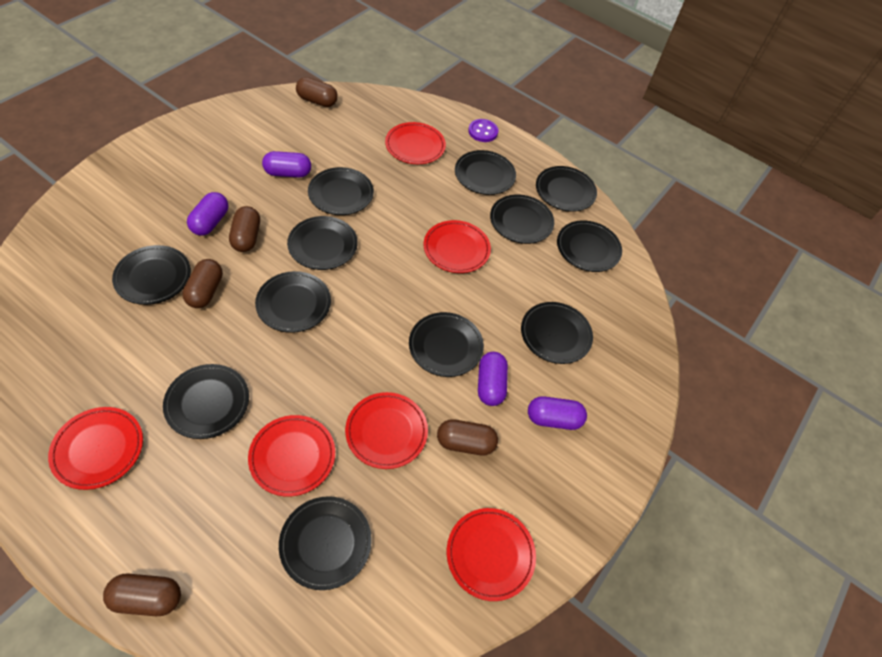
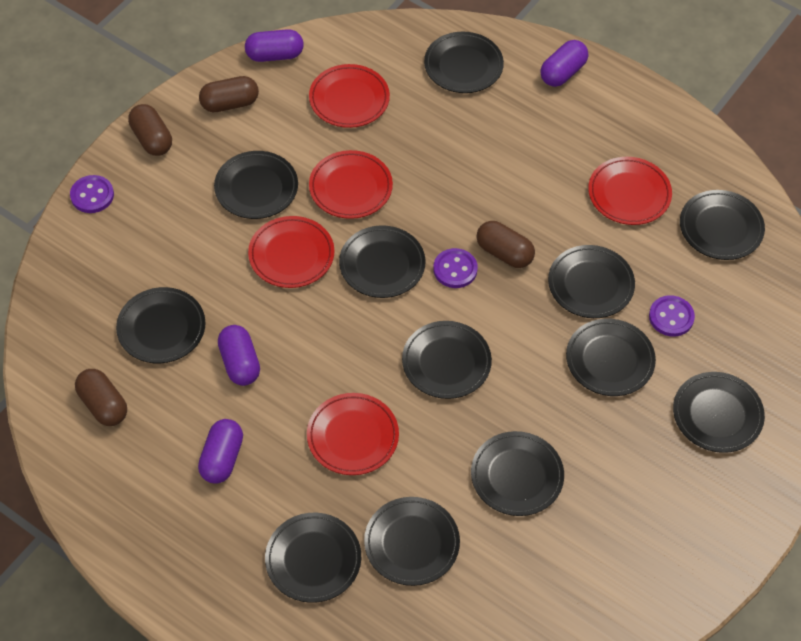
brown capsule: [103,574,181,616] [182,259,223,308] [229,206,260,252] [296,77,338,107] [437,419,498,455] = 5 -> [75,369,127,426] [128,104,172,156] [199,76,259,112] [476,221,535,268] = 4
purple button: [468,119,499,142] = 1 -> [70,175,114,213] [433,248,478,288] [649,295,695,337] = 3
red plate: [48,407,143,490] [248,415,335,497] [345,392,428,469] [385,122,446,164] [423,220,491,273] [447,508,536,601] = 6 -> [248,216,334,288] [307,393,399,475] [309,64,390,128] [309,150,393,219] [588,157,672,225] = 5

